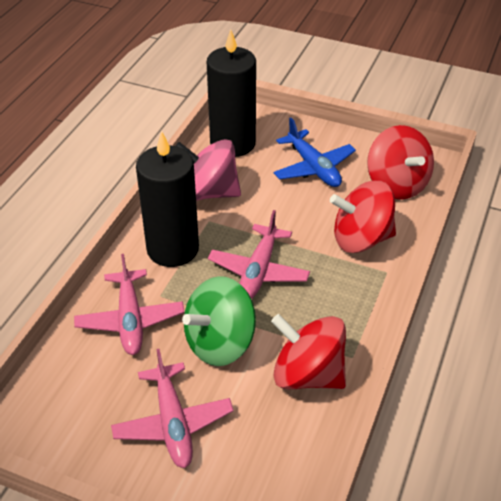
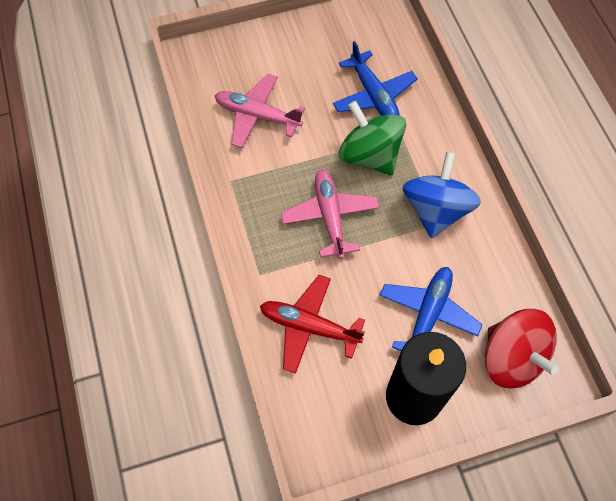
black candle: [136,131,199,267] [207,29,256,157] = 2 -> [386,332,466,425] = 1
blue plane: [274,118,356,187] = 1 -> [333,41,418,116] [380,267,483,351] = 2
blue spinning top: none = 0 -> [402,152,481,238] = 1
pink plane: [74,254,185,355] [111,349,234,468] [208,210,310,299] = 3 -> [215,73,305,148] [281,169,379,259] = 2
pink spinning top: [175,139,241,200] = 1 -> none = 0
red plane: none = 0 -> [260,275,365,374] = 1
red spinning top: [271,314,346,389] [330,181,396,253] [367,125,434,200] = 3 -> [485,309,559,388] = 1

